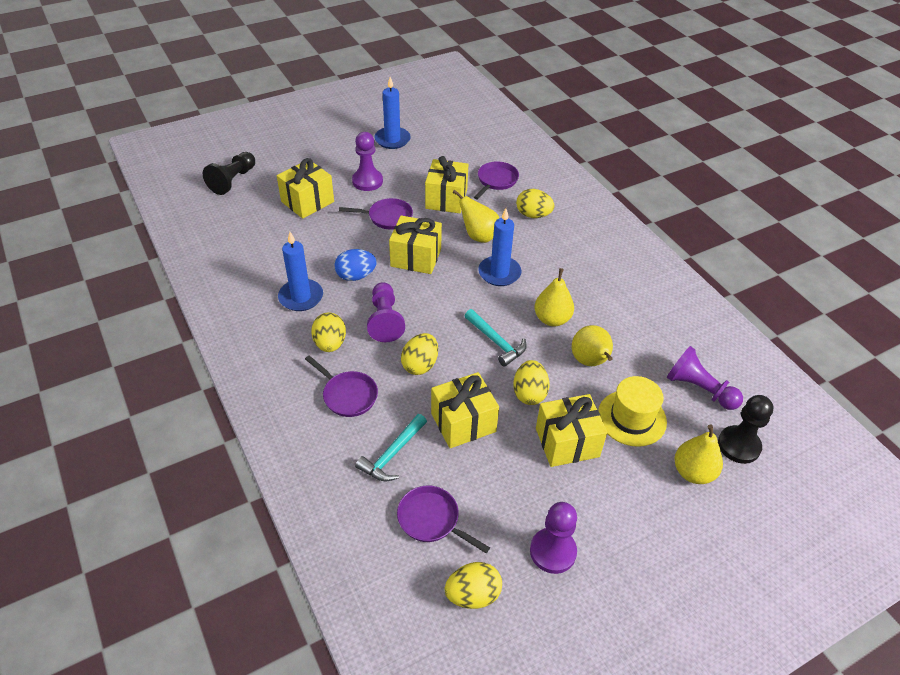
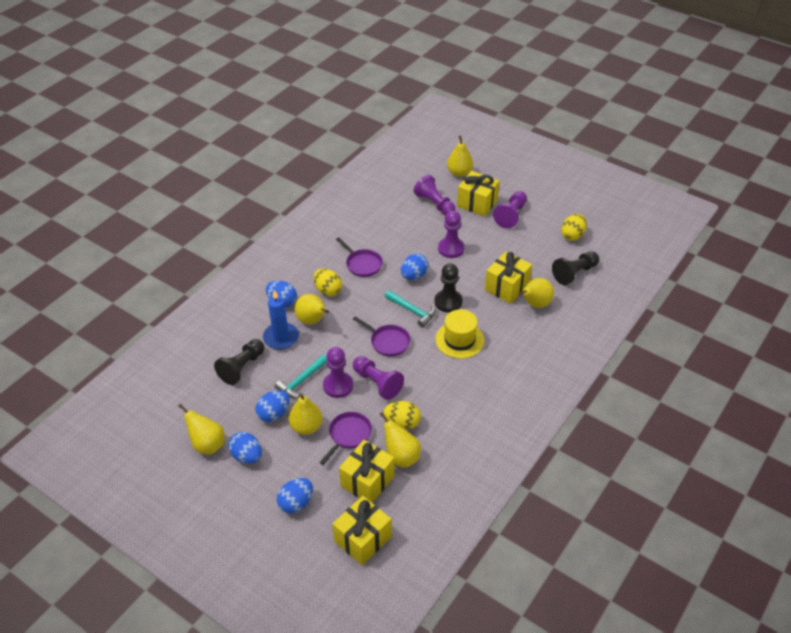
black pawn: [203,152,255,195] [718,395,773,464] = 2 -> [214,339,265,385] [434,263,462,312] [552,251,599,285] = 3
blue candle: [278,232,323,311] [374,77,411,149] [478,208,522,286] = 3 -> [263,289,299,350] = 1
blue egg: [335,249,377,281] = 1 -> [228,432,262,464] [255,390,290,422] [266,281,297,307] [277,478,313,513] [401,254,428,280] = 5
purple pan: [305,355,378,417] [339,198,413,229] [397,486,490,553] [474,161,519,199] = 4 -> [319,412,372,465] [336,237,383,277] [353,316,410,356] = 3
purple pawn: [352,132,383,191] [367,282,405,342] [530,502,577,574] [667,346,743,410] = 4 -> [323,347,353,398] [353,356,404,400] [414,175,456,216] [438,210,465,258] [493,191,527,228] = 5
yellow egg: [311,313,346,352] [401,333,438,375] [444,562,502,609] [513,360,549,405] [516,189,554,218] = 5 -> [313,269,342,296] [383,401,421,430] [561,214,587,241] = 3
yellow gift: [277,158,334,219] [389,215,442,274] [425,156,468,213] [431,372,499,448] [536,394,607,467] = 5 -> [332,496,392,565] [339,440,394,503] [457,171,500,217] [485,251,532,304] = 4
yellow pear: [453,190,499,243] [534,268,574,326] [572,325,613,366] [674,425,723,484] = 4 -> [178,404,225,455] [289,393,323,435] [295,294,329,324] [380,412,421,468] [447,136,473,177] [519,278,554,308] = 6

